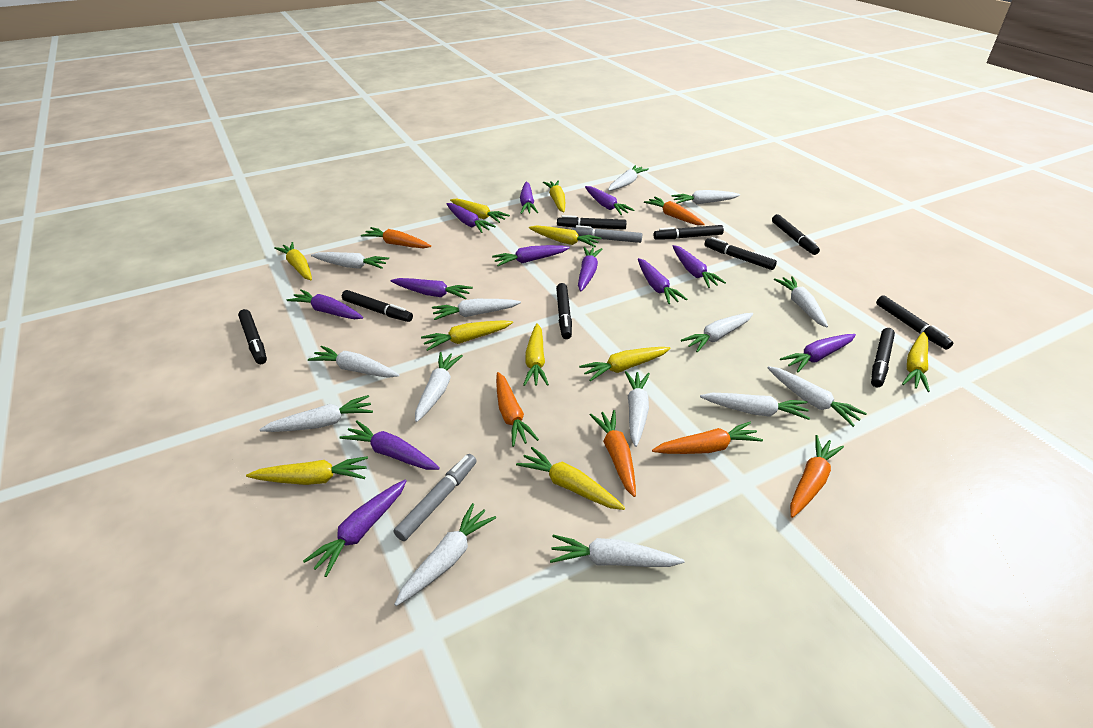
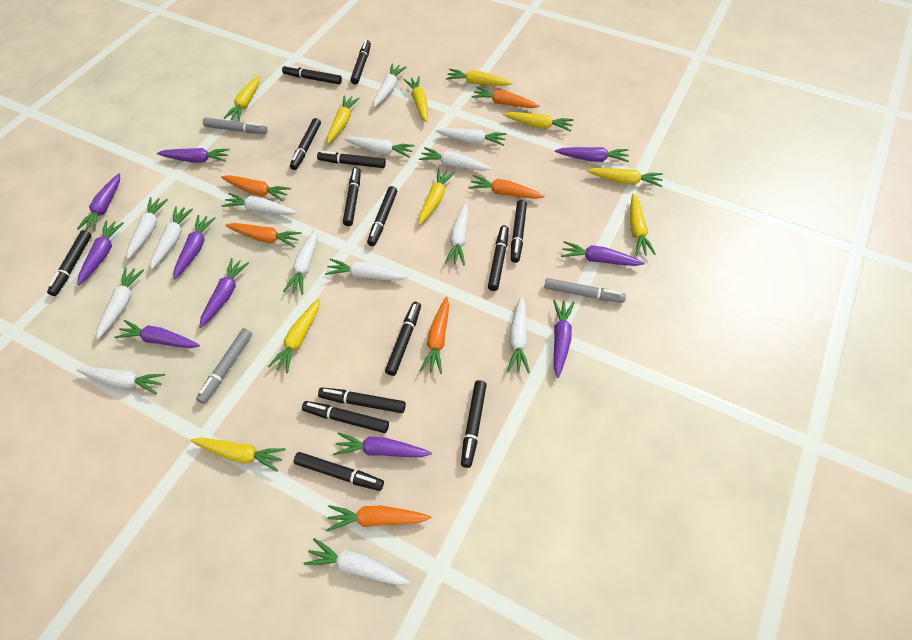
black marker: [238,309,267,364] [342,290,413,322] [556,283,572,339] [557,215,627,229] [654,225,724,239] [704,237,777,270] [772,214,820,255] [871,328,895,388] [876,295,953,350] = 9 -> [47,230,91,296] [282,65,342,84] [290,118,321,170] [294,452,384,491] [302,401,389,433] [317,151,386,168] [318,387,406,413] [343,167,361,226] [350,40,371,84] [367,186,397,246] [385,302,421,376] [461,380,487,468] [488,225,509,291] [511,200,527,263] = 14
grey marker: [394,454,477,541] [571,225,642,243] = 2 -> [196,328,252,404] [203,118,268,134] [544,278,626,303] = 3
purple carrot: [287,289,363,319] [303,480,407,577] [339,420,440,470] [390,278,473,299] [447,203,496,233] [492,245,570,266] [520,182,538,214] [578,247,602,291] [585,186,634,215] [638,258,687,304] [673,245,726,288] [780,334,856,373] = 12 -> [77,173,120,232] [77,220,124,285] [114,320,200,348] [157,148,230,162] [173,215,216,279] [199,258,249,328] [333,432,432,457] [553,300,575,378] [555,147,629,162] [561,241,645,266] = 10

